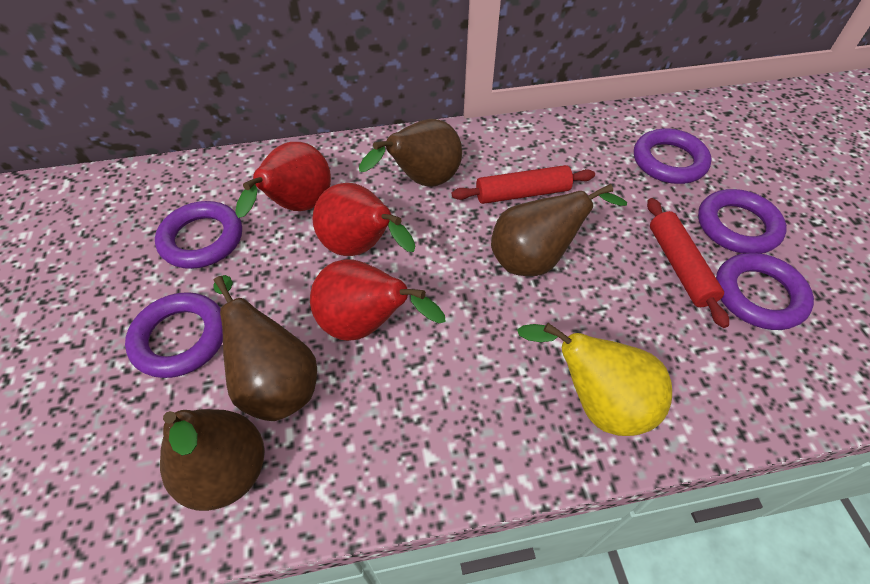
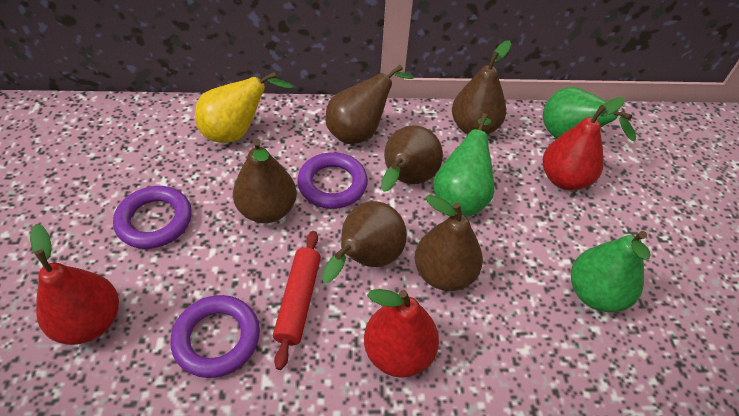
brown pear: [160,409,264,511] [213,275,317,421] [359,119,462,187] [491,184,627,276] = 4 -> [233,139,297,223] [322,201,407,283] [326,65,414,144] [381,125,443,192] [415,195,483,291] [452,40,511,135] = 6
green pear: none = 0 -> [433,113,494,216] [543,87,636,142] [571,231,651,312] = 3
purple ring: [125,292,223,378] [155,201,242,269] [634,128,712,184] [698,189,787,254] [716,253,814,330] = 5 -> [113,186,192,249] [170,295,260,378] [297,152,368,209] = 3
red rolling pin: [452,165,595,204] [647,198,729,328] = 2 -> [273,231,321,370] = 1

